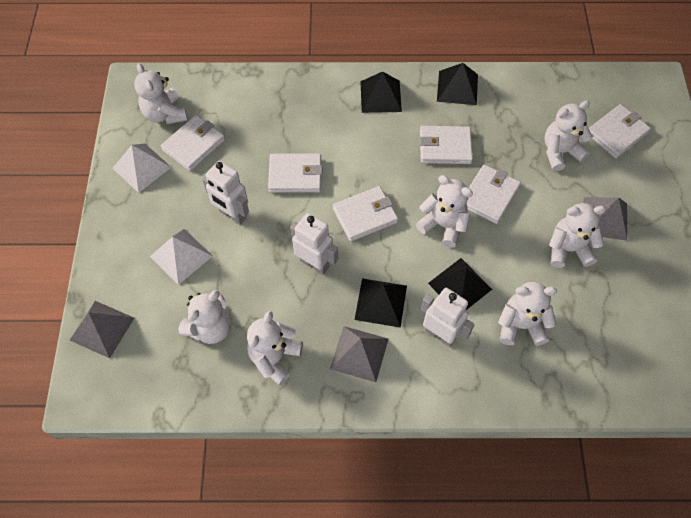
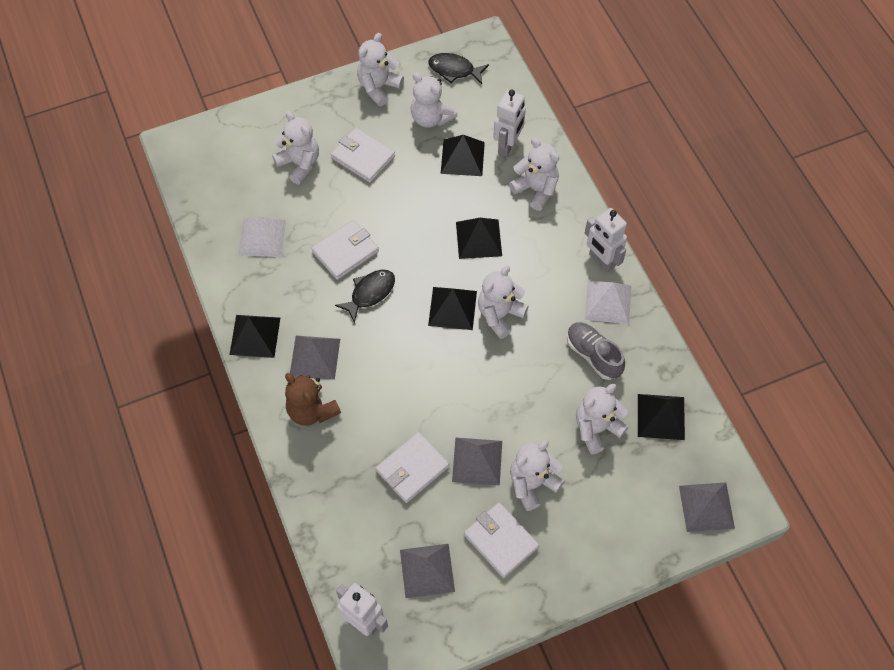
black fish: none = 0 -> [335,270,395,323] [428,53,489,84] = 2
black pyramid: [355,278,407,328] [360,71,402,113] [428,258,492,310] [437,63,478,105] = 4 -> [229,315,280,358] [428,287,477,330] [441,135,485,176] [456,218,502,259] [638,394,685,440] = 5
brown teddy bear: none = 0 -> [285,373,341,426] = 1
grey pyramid: [70,301,134,358] [330,326,389,382] [584,197,627,241] = 3 -> [290,336,340,380] [400,544,455,598] [452,437,502,485] [679,482,735,532] = 4
grey shoe: none = 0 -> [567,322,625,380] = 1
white wallet: [161,115,225,171] [268,153,322,193] [333,186,398,241] [419,126,473,164] [466,165,521,224] [589,104,651,158] = 6 -> [311,220,379,280] [331,128,395,183] [376,432,449,503] [464,502,539,578] = 4

